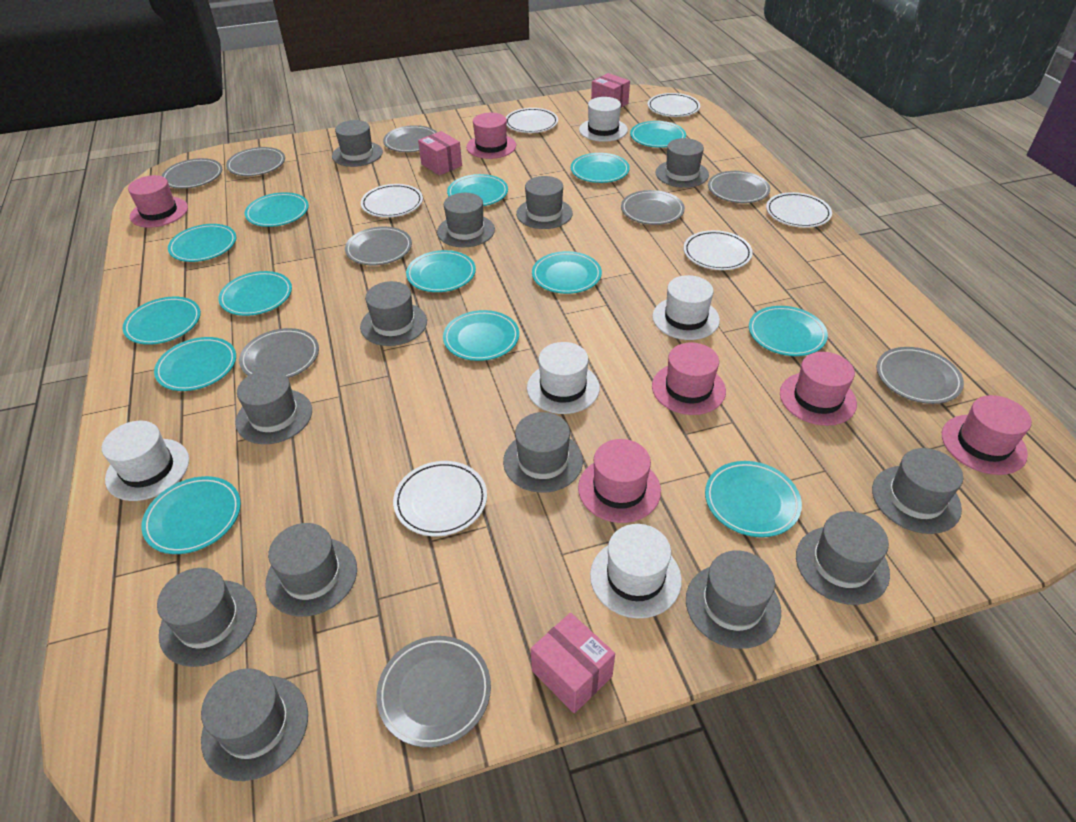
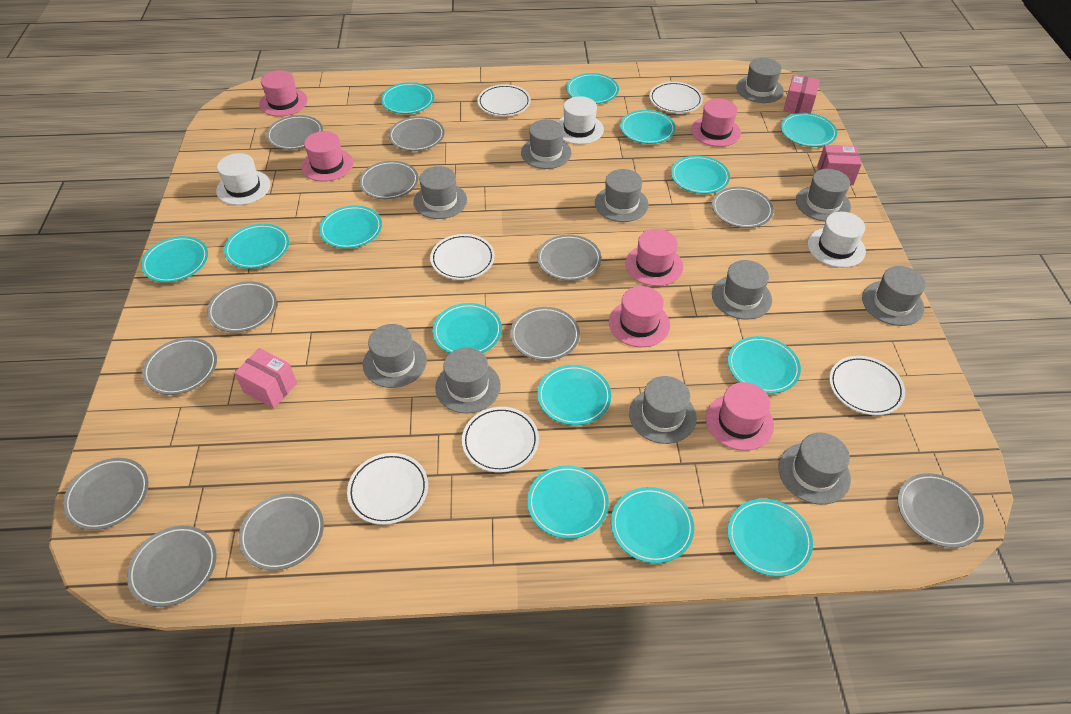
grey hat: [157,568,257,667] [201,668,308,781] [235,370,312,444] [265,523,357,617] [332,120,383,167] [360,281,427,346] [437,193,495,247] [503,412,583,493] [516,176,573,229] [655,138,709,188] [686,550,781,649] [796,511,890,605] [872,448,963,534] = 13 -> [363,324,427,388] [413,166,467,219] [435,348,501,413] [521,119,572,169] [595,169,649,222] [629,376,697,444] [712,260,772,320] [736,58,784,103] [779,433,851,505] [796,169,851,222] [862,266,926,326] = 11
grey plate: [162,158,222,189] [226,147,285,176] [239,328,319,378] [345,227,412,265] [376,636,491,748] [383,125,437,152] [621,190,685,225] [708,171,770,203] [877,347,964,404] = 9 -> [63,458,149,530] [127,526,217,607] [142,338,217,395] [207,281,277,333] [238,493,324,571] [266,115,323,150] [359,161,418,199] [389,116,445,151] [510,307,580,361] [537,235,601,281] [712,187,774,228] [897,473,984,548] = 12
white hat: [102,421,189,501] [527,342,600,414] [579,97,628,142] [590,524,682,618] [652,275,720,340] = 5 -> [216,153,270,205] [558,96,604,145] [808,212,866,268] = 3

